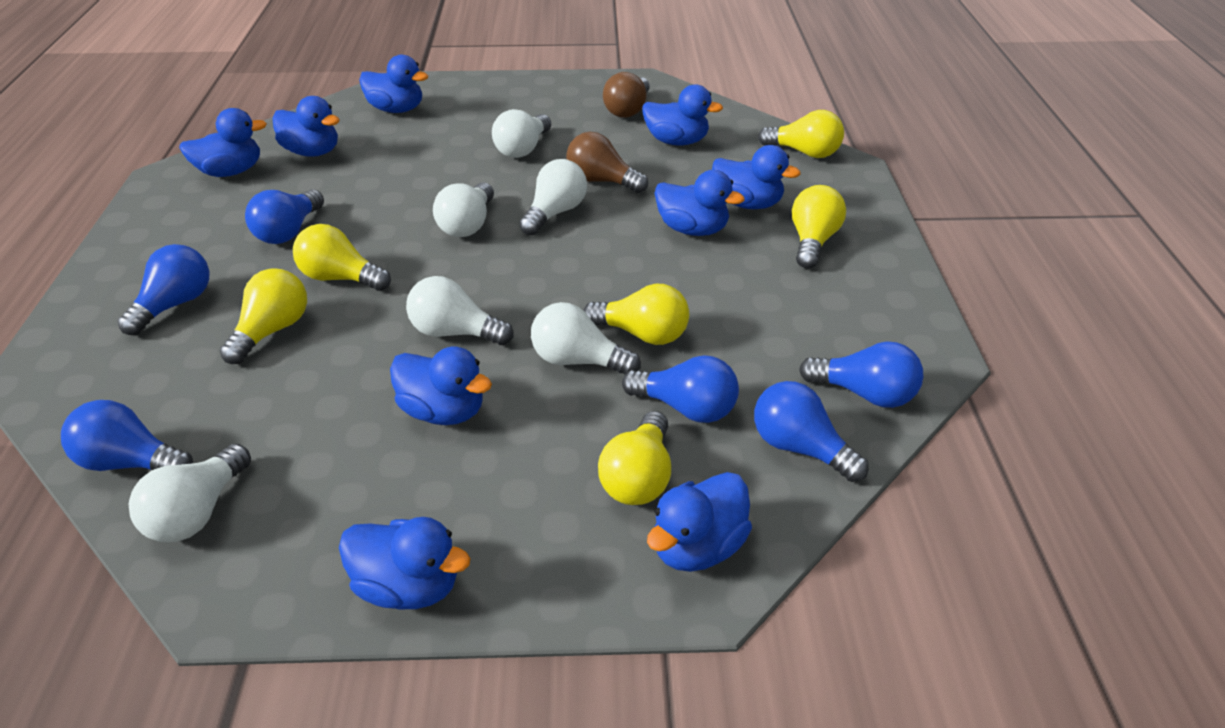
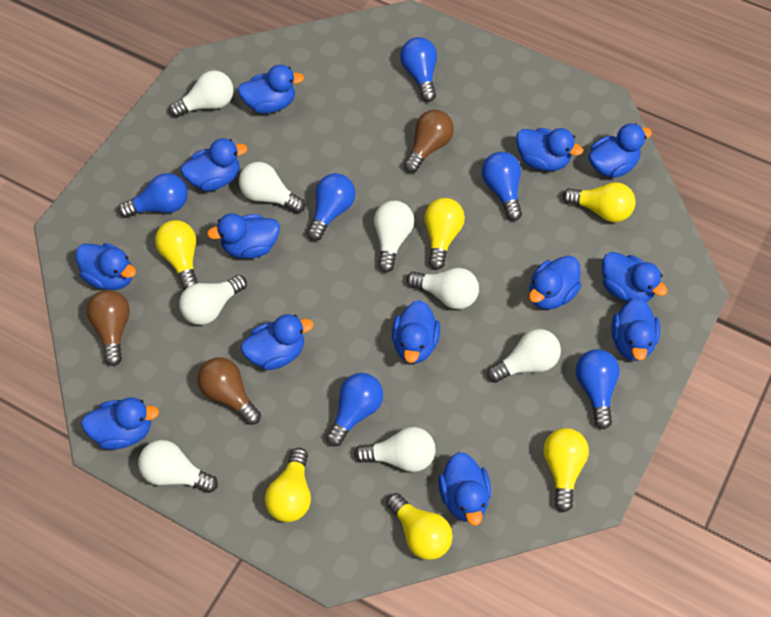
blue duck: [179,108,267,177] [273,96,340,157] [339,517,471,609] [359,54,428,113] [390,347,492,425] [642,84,723,145] [647,472,752,572] [654,170,745,236] [712,145,801,209] = 9 -> [75,243,136,290] [81,397,159,450] [181,138,247,191] [207,213,280,258] [238,65,304,114] [241,314,314,370] [392,300,440,363] [438,452,491,526] [516,128,583,171] [529,255,582,310] [589,123,652,178] [602,252,668,302] [611,297,660,361] = 13
brown light bulb: [566,132,648,193] [603,72,650,118] = 2 -> [87,290,130,366] [197,357,261,425] [404,110,454,173] = 3
white light bulb: [129,444,251,542] [406,276,513,345] [433,182,494,237] [492,109,552,158] [519,159,587,235] [531,302,641,375] = 6 -> [138,440,218,493] [169,70,234,118] [179,275,247,325] [239,162,305,213] [354,427,436,472] [374,201,414,273] [407,268,479,309] [487,329,561,383] = 8

